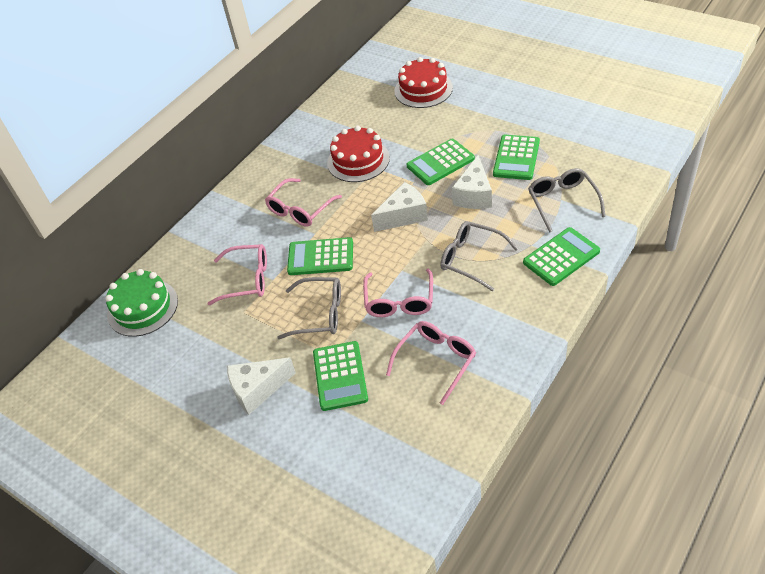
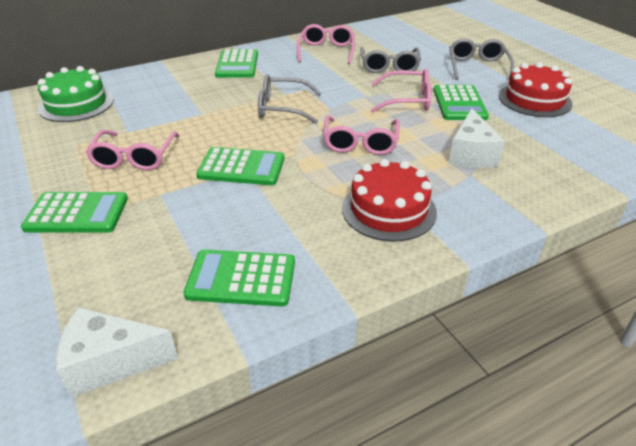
white cheese: [227,358,296,415] [371,182,428,232] [452,155,492,209] = 3 -> [56,307,178,398] [448,108,505,168] = 2

